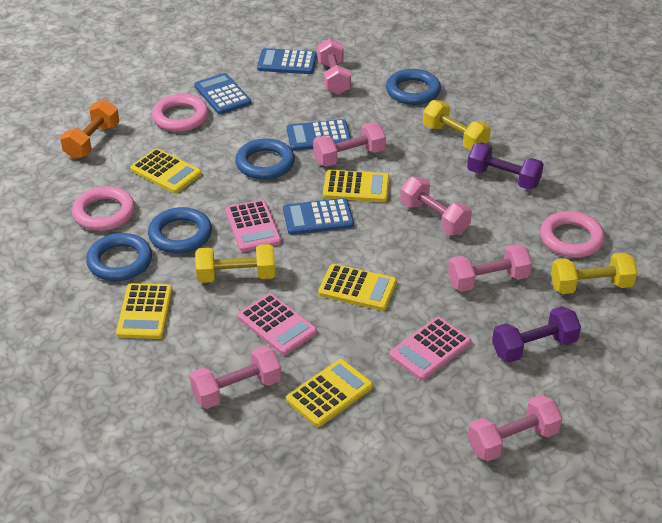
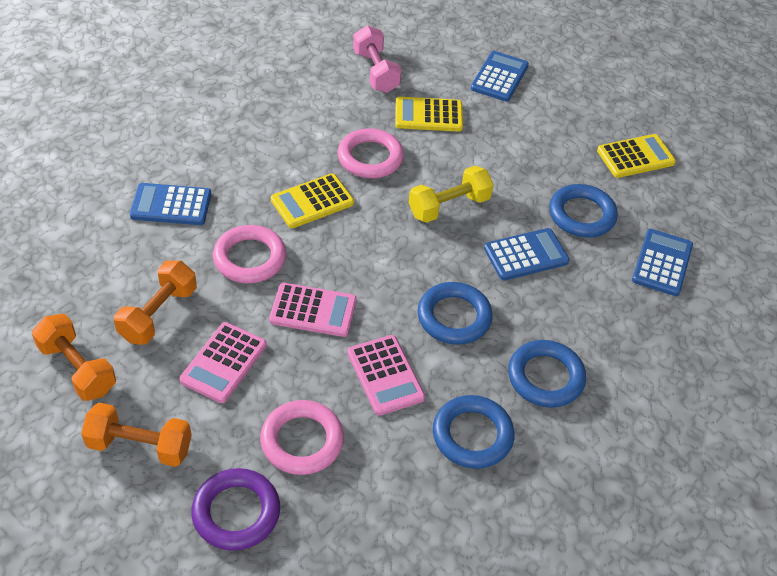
orange dumbbell: [60,100,119,159] = 1 -> [32,314,116,401] [81,403,192,467] [114,261,197,345] = 3
pink dumbbell: [190,346,282,409] [313,122,386,167] [317,38,351,95] [400,177,472,235] [448,244,532,292] [467,395,562,461] = 6 -> [353,25,402,93] = 1
purple dumbbell: [467,142,544,190] [492,306,581,363] = 2 -> none = 0
purple ring: none = 0 -> [191,468,280,551] = 1
yellow calculator: [116,283,172,339] [130,148,201,193] [286,359,373,427] [318,264,397,311] [323,170,389,202] = 5 -> [271,173,354,228] [395,97,463,132] [597,134,676,178] = 3
yellow dumbbell: [195,244,275,283] [423,100,491,150] [551,253,637,294] = 3 -> [409,166,494,223] = 1

